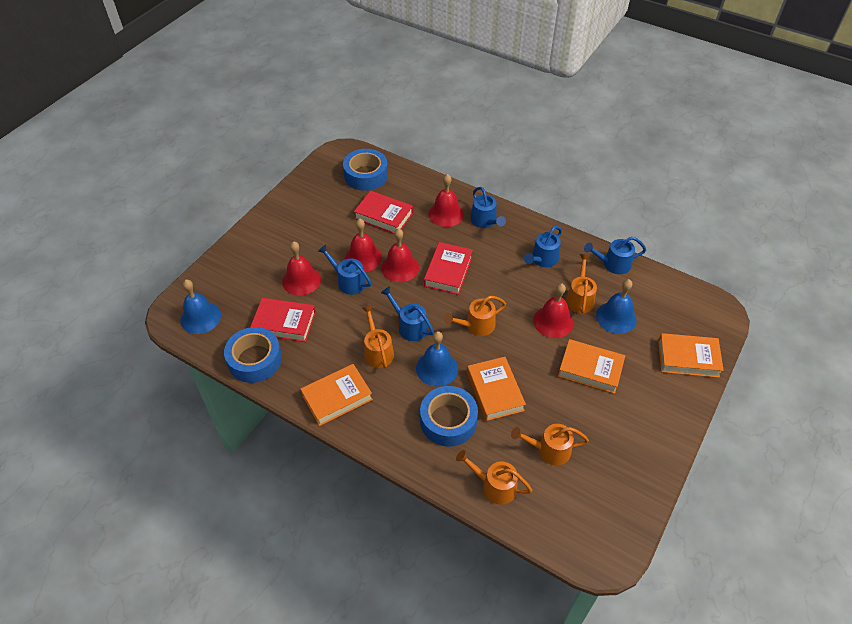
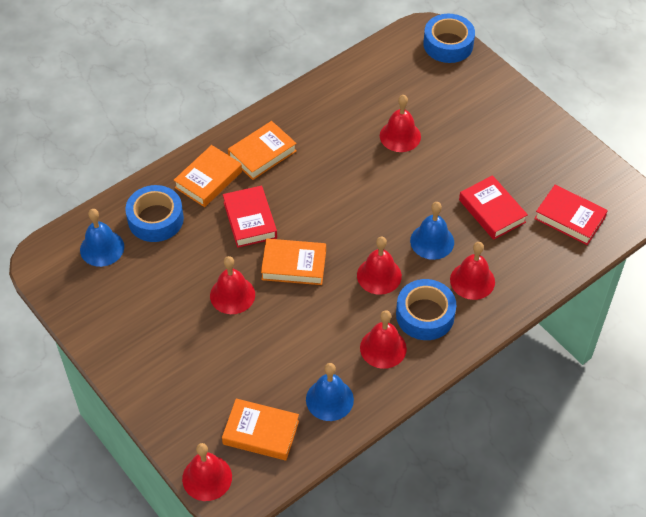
blue watering can: [318,245,372,295] [381,287,434,341] [470,187,506,228] [524,226,562,267] [584,237,646,274] = 5 -> none = 0
orange watering can: [362,305,394,368] [444,296,506,336] [456,450,533,505] [511,424,589,465] [566,254,597,313] = 5 -> none = 0
red bell: [282,241,321,296] [345,219,382,272] [381,228,419,282] [428,174,464,227] [533,284,574,338] = 5 -> [182,443,232,501] [210,256,255,314] [357,237,402,295] [360,310,407,369] [380,95,421,152] [450,242,495,300] = 6

